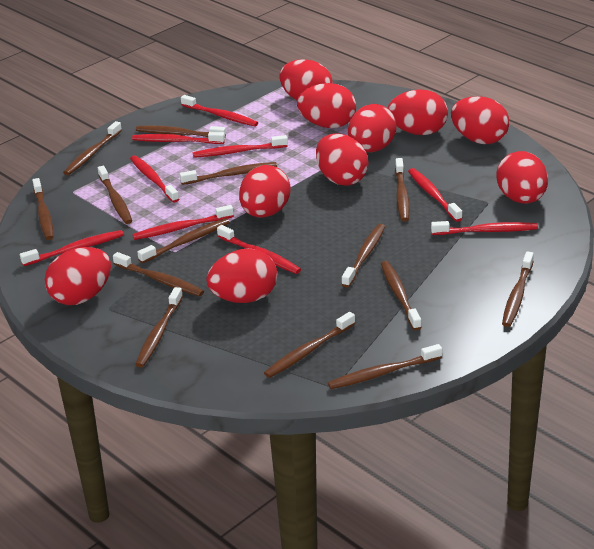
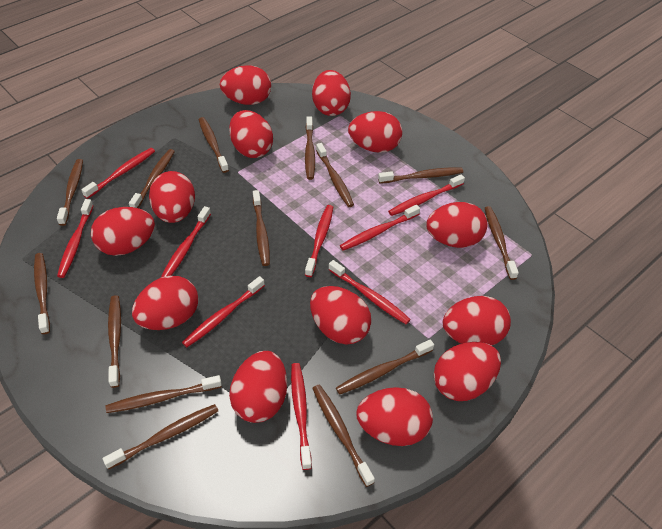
red egg: [45,247,111,305] [206,248,277,303] [239,165,291,218] [279,59,333,100] [297,83,356,128] [316,133,368,186] [348,104,397,152] [388,89,448,135] [451,96,509,144] [496,151,548,204] = 10 -> [91,207,155,256] [132,276,198,330] [149,171,195,223] [220,65,271,105] [229,110,273,158] [229,351,287,423] [310,286,371,345] [312,70,351,116] [348,111,402,153] [356,387,433,446] [426,202,487,248] [434,342,501,401] [443,296,511,346] = 13

